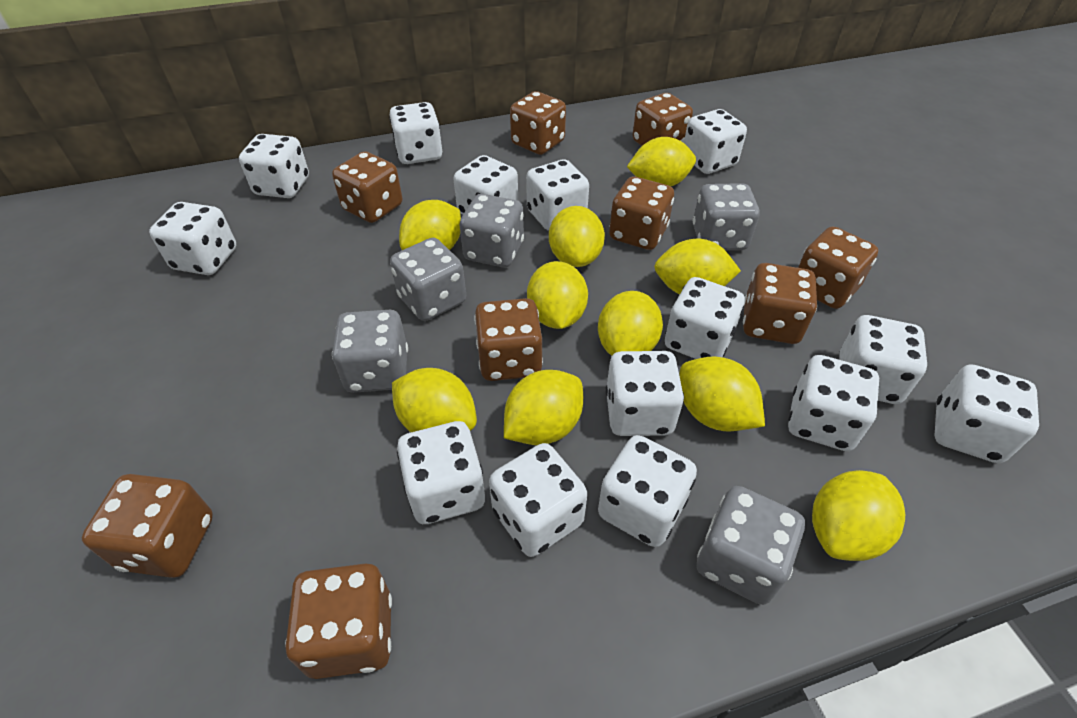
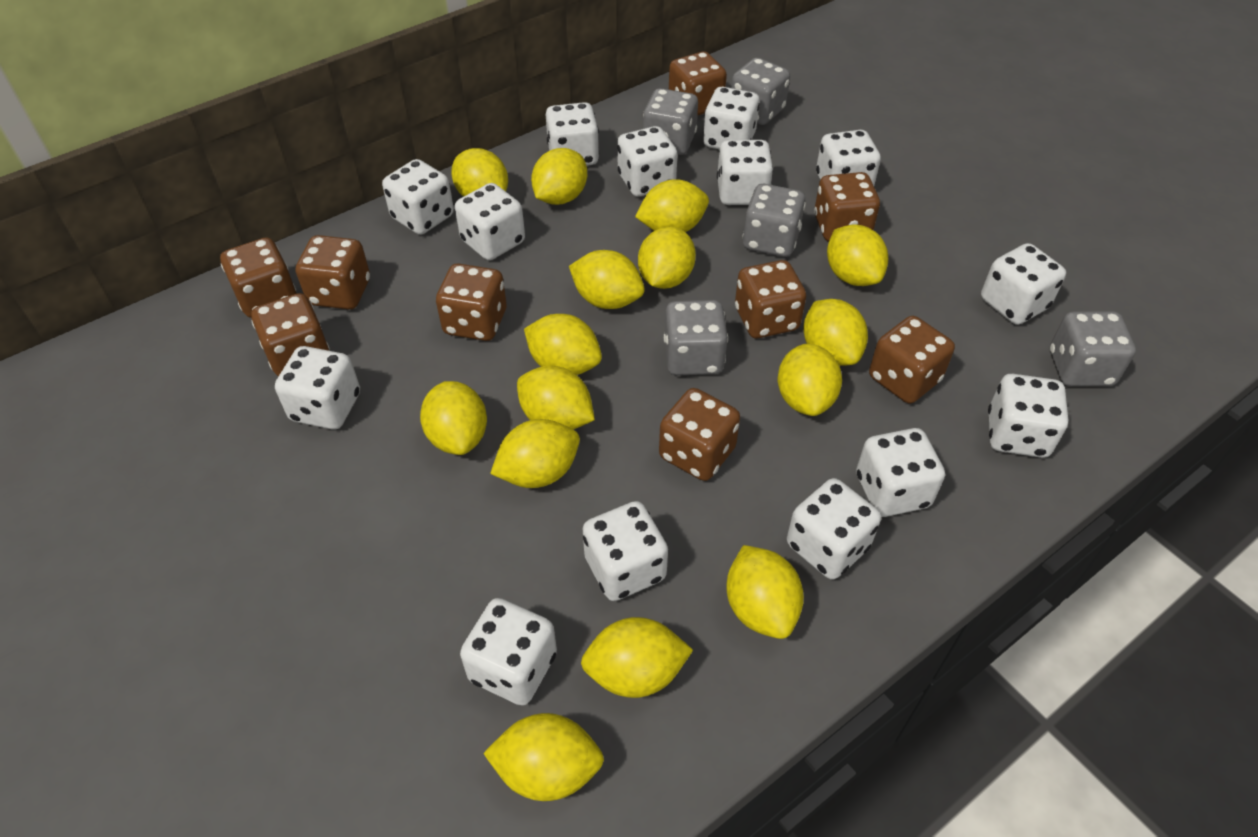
yellow lemon: [392,368,477,432] [399,200,461,250] [504,370,583,445] [527,261,588,329] [549,206,605,267] [598,291,663,356] [627,137,696,186] [654,239,741,294] [680,357,765,431] [812,470,905,561] = 10 -> [420,381,487,455] [451,148,508,197] [483,713,604,801] [490,419,580,488] [517,366,595,430] [524,314,602,375] [531,148,587,205] [569,250,645,309] [581,617,693,698] [635,179,709,232] [638,227,696,289] [726,545,804,639] [778,344,842,416] [803,299,868,366] [827,225,888,286] = 15

